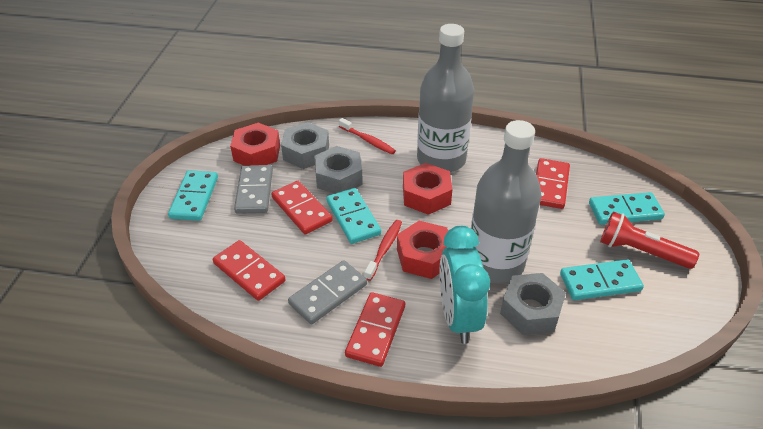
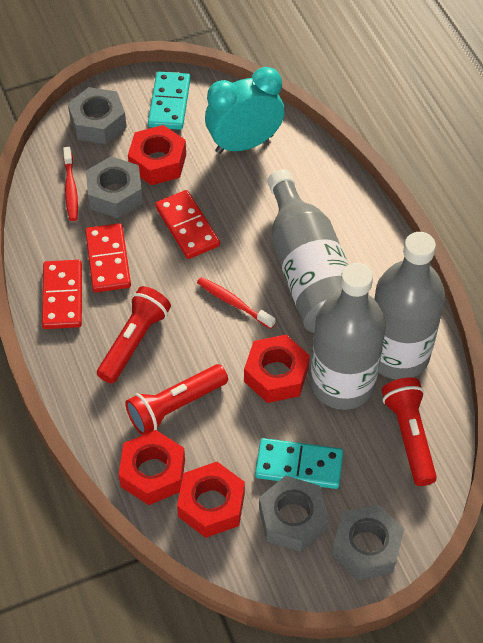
grey bottle: [417,24,474,172] [471,120,541,283] = 2 -> [268,169,349,333] [310,263,386,410] [374,232,445,380] = 3
grey domino: [234,165,273,214] [288,260,367,324] = 2 -> none = 0
grey nut: [281,122,329,169] [315,146,363,193] [500,273,566,335] = 3 -> [68,87,127,144] [86,156,143,218] [259,476,329,552] [332,504,404,580] = 4
red domino: [213,240,285,301] [272,181,332,235] [345,292,405,367] [536,158,570,209] = 4 -> [42,260,82,329] [85,223,131,292] [155,190,220,259] = 3
red flashlight: [600,211,699,269] = 1 -> [97,286,171,384] [125,364,228,435] [382,378,437,486] = 3
red nut: [230,123,280,165] [397,221,448,279] [403,163,453,215] = 3 -> [119,430,185,505] [128,125,186,185] [177,462,245,538] [244,335,310,403] = 4
turquoise domino: [168,170,218,221] [326,188,381,244] [560,260,644,300] [589,192,665,225] = 4 -> [148,72,191,130] [255,438,343,489] = 2

